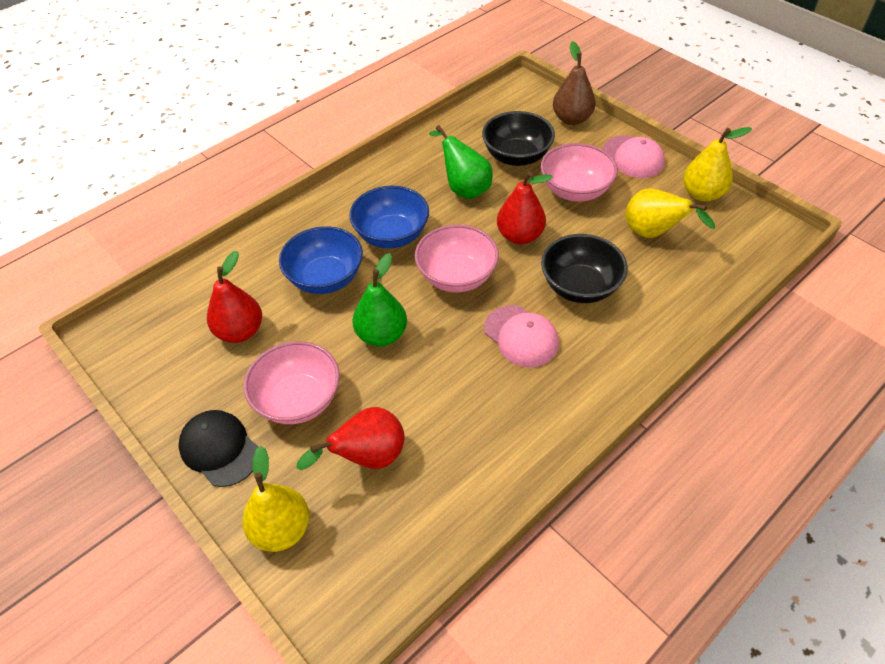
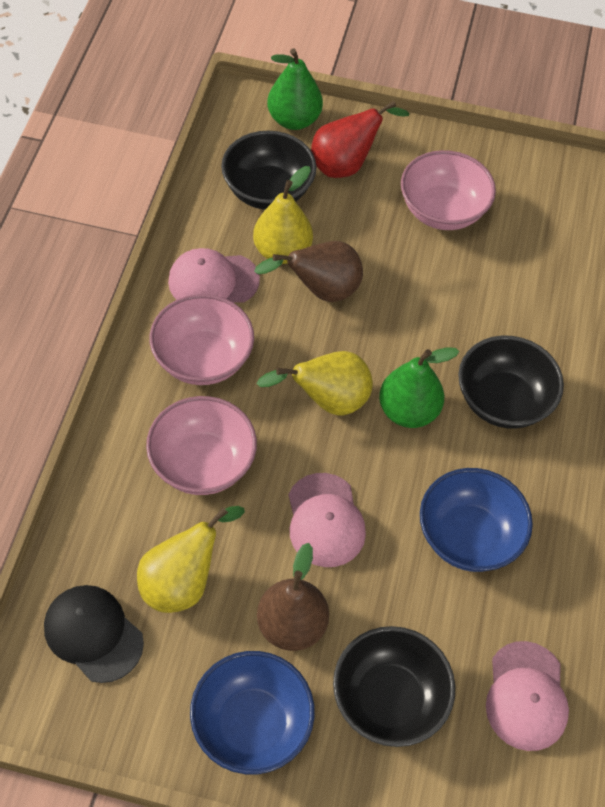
black bowl: [482,111,555,166] [541,234,628,303] = 2 -> [221,131,317,210] [333,626,455,747] [458,336,564,429] = 3
brown pear: [553,41,596,125] = 1 -> [254,241,363,302] [257,543,329,651] = 2
pink cap: [484,305,559,367] [603,135,665,178] = 2 -> [168,248,260,302] [288,473,366,567] [486,641,569,751] = 3
red pear: [207,251,262,343] [297,407,405,470] [497,172,553,244] = 3 -> [311,101,409,178] = 1

